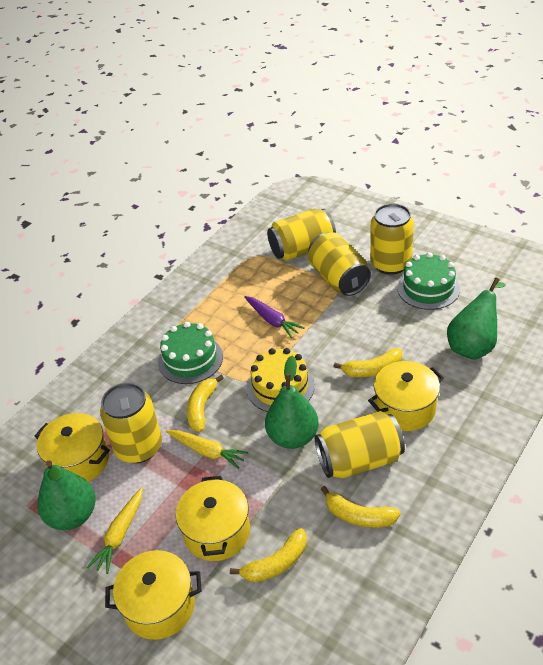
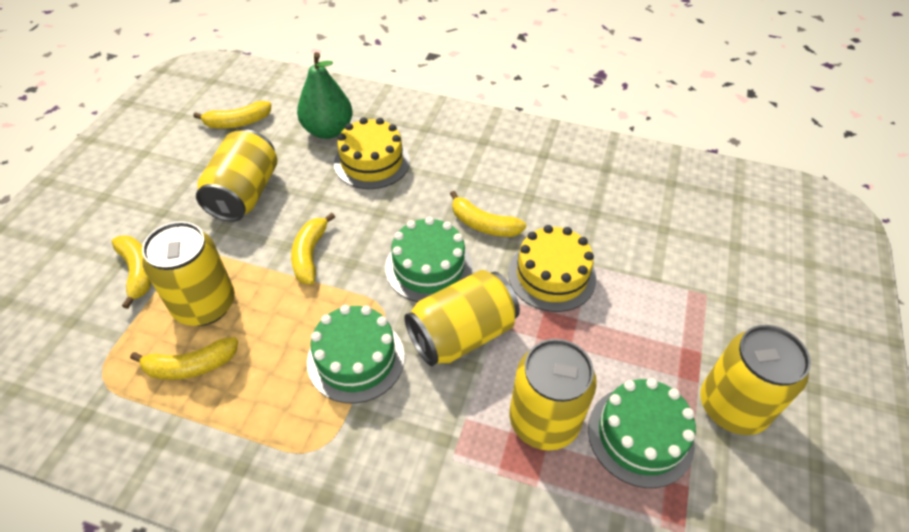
green cake: [158,322,223,384] [397,252,460,310] = 2 -> [307,305,405,403] [385,217,472,302] [588,378,696,488] = 3
green pear: [37,460,96,530] [265,355,319,449] [447,278,506,360] = 3 -> [297,52,353,139] = 1
purple carrot: [244,296,304,338] = 1 -> none = 0
yellow banana: [187,375,224,432] [230,528,307,582] [321,486,401,528] [333,348,402,377] = 4 -> [112,235,151,309] [130,337,238,380] [193,101,271,128] [291,213,335,285] [450,191,526,237] = 5
yellow cake: [247,348,315,412] = 1 -> [334,117,410,189] [508,225,596,312] = 2
yellow carrot: [87,487,143,574] [166,430,249,469] = 2 -> none = 0
yellow pot: [35,413,110,482] [105,550,202,640] [176,476,250,561] [368,361,444,431] = 4 -> none = 0

